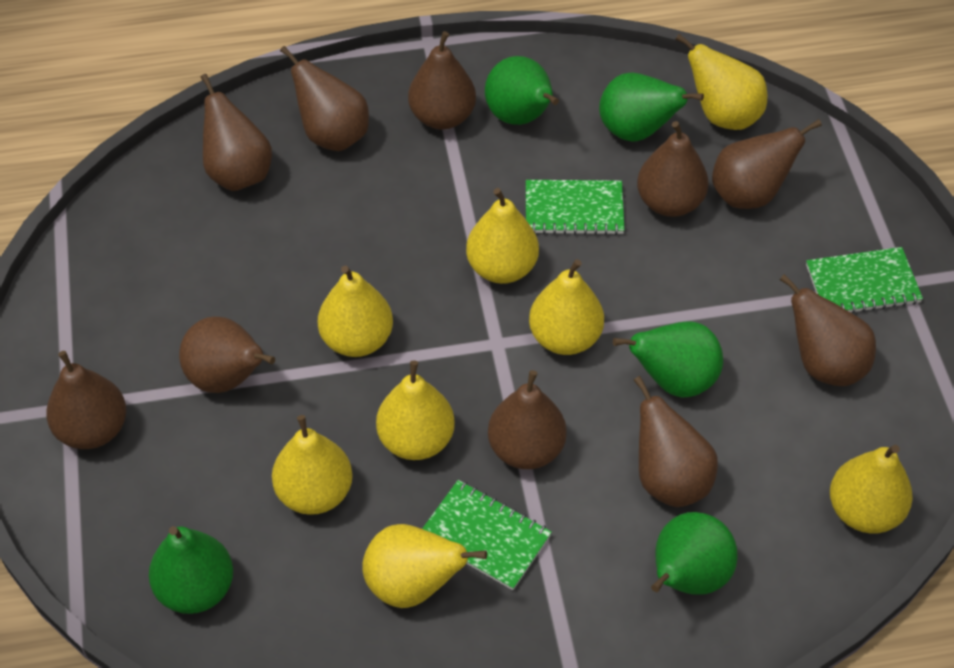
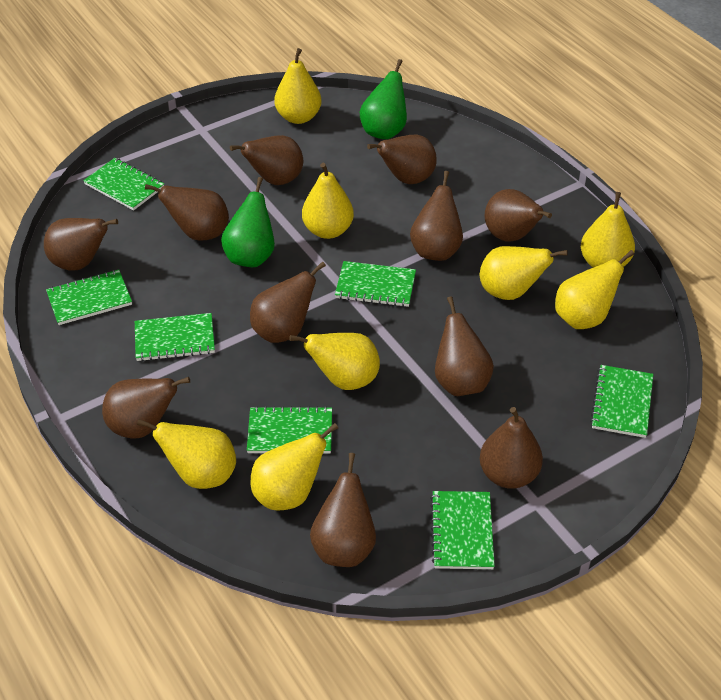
brown pear: [46,351,126,449] [179,316,275,393] [201,74,272,191] [280,46,369,151] [408,31,476,130] [488,370,567,469] [633,376,718,507] [637,121,709,217] [712,119,822,209] [779,274,876,386] = 10 -> [44,218,118,271] [102,377,190,438] [145,184,229,241] [230,135,303,185] [250,261,326,343] [310,453,376,567] [367,135,437,184] [410,171,463,261] [435,296,494,396] [480,407,543,489] [484,189,552,241] = 11
green notebook: [422,480,552,590] [526,180,625,235] [806,247,923,314] = 3 -> [46,270,132,325] [83,158,164,210] [135,313,215,361] [247,406,332,453] [335,261,416,307] [430,491,495,569] [590,365,653,438] = 7
green pear: [149,526,233,614] [485,56,559,125] [599,72,704,142] [613,321,723,398] [651,512,737,595] = 5 -> [221,177,275,267] [360,59,407,139] = 2

